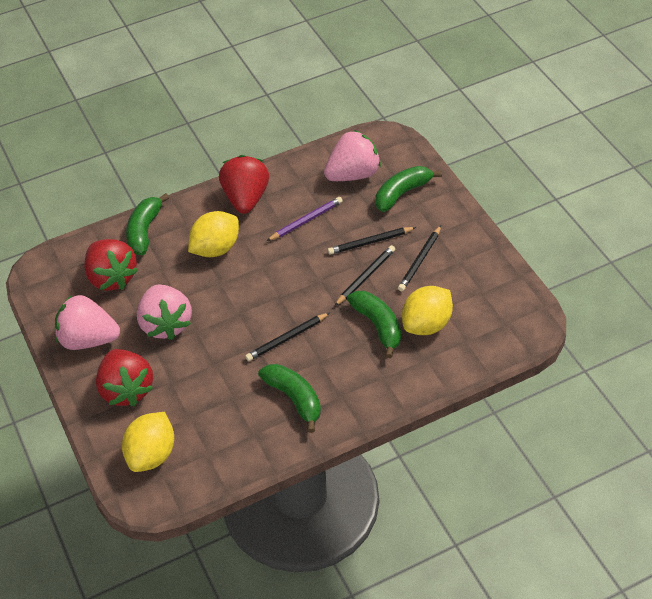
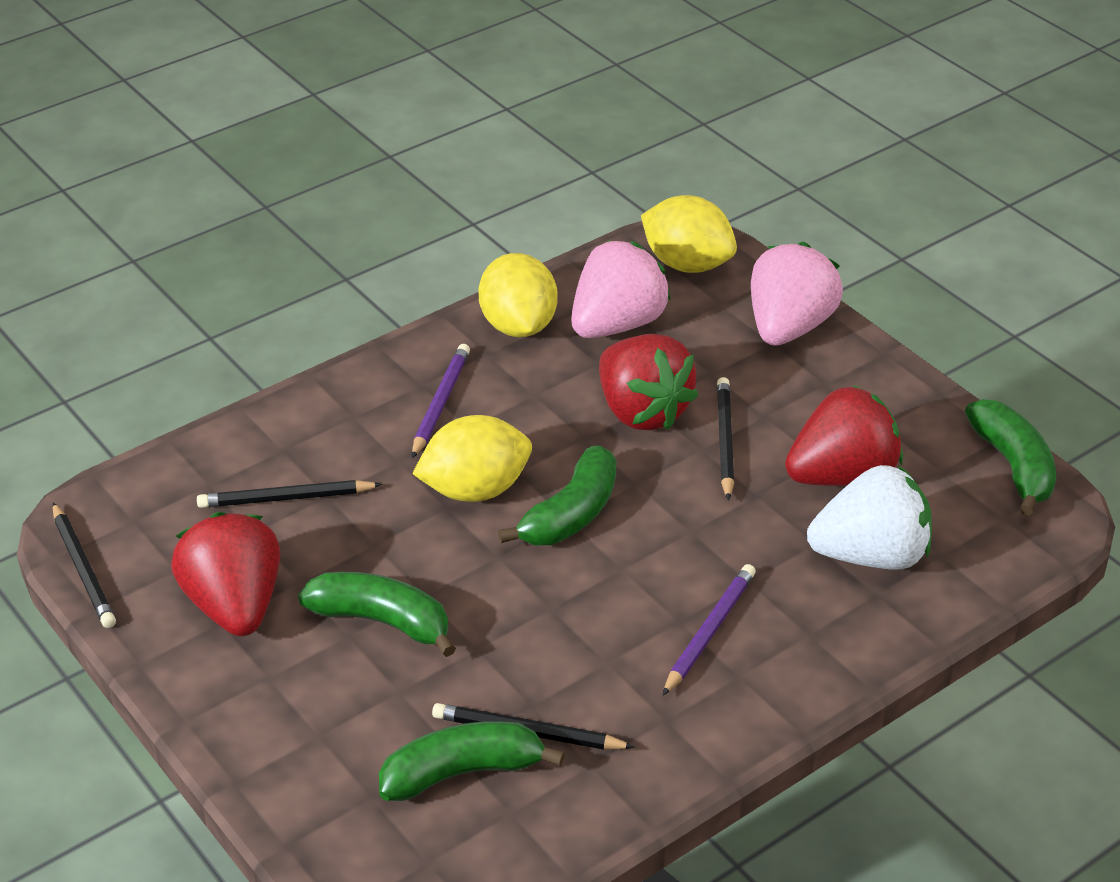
pink strawberry: [55,295,120,350] [137,285,192,340] [324,130,381,181] = 3 -> [571,241,671,338] [751,242,843,346] = 2
purple pencil: [267,197,343,241] = 1 -> [412,344,470,458] [662,564,756,696] = 2
white strawberry: none = 0 -> [807,465,932,570] = 1

